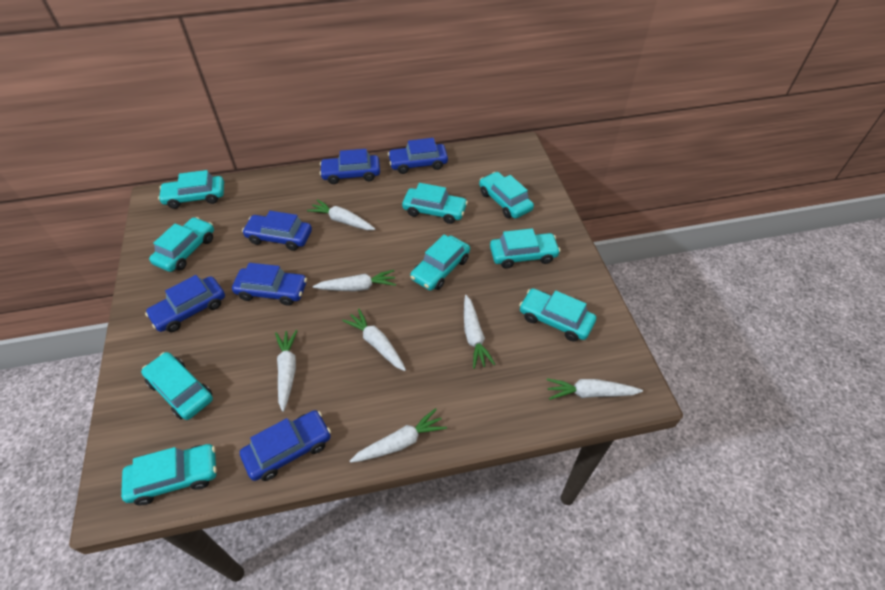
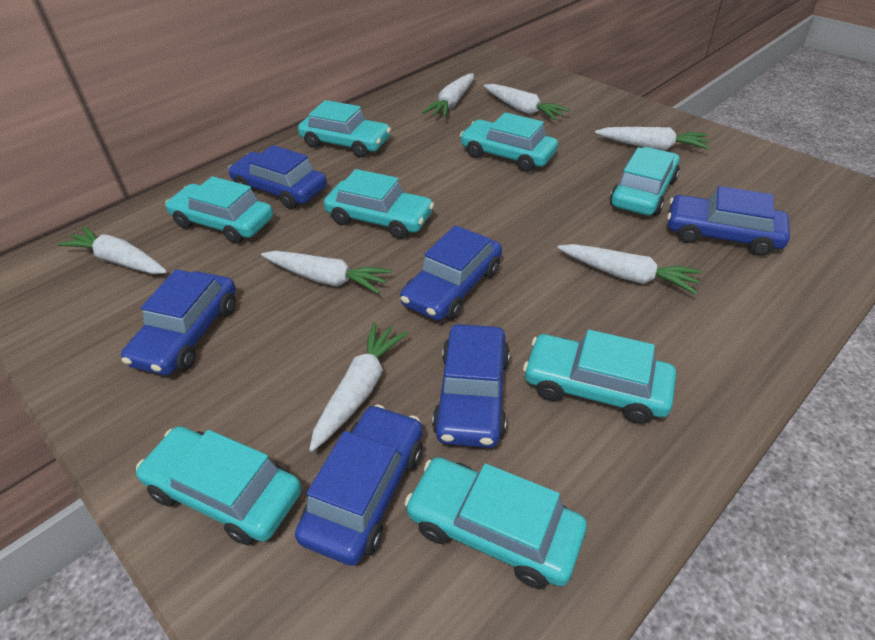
turquoise car: [121,444,217,505] [141,352,213,420] [149,217,214,272] [158,170,224,209] [402,183,468,224] [410,235,470,291] [479,172,534,219] [490,228,560,268] [519,288,596,342] = 9 -> [136,426,302,545] [165,176,273,244] [298,100,391,157] [324,169,434,239] [405,457,587,589] [460,112,558,172] [523,330,676,424] [610,147,680,216] = 8

